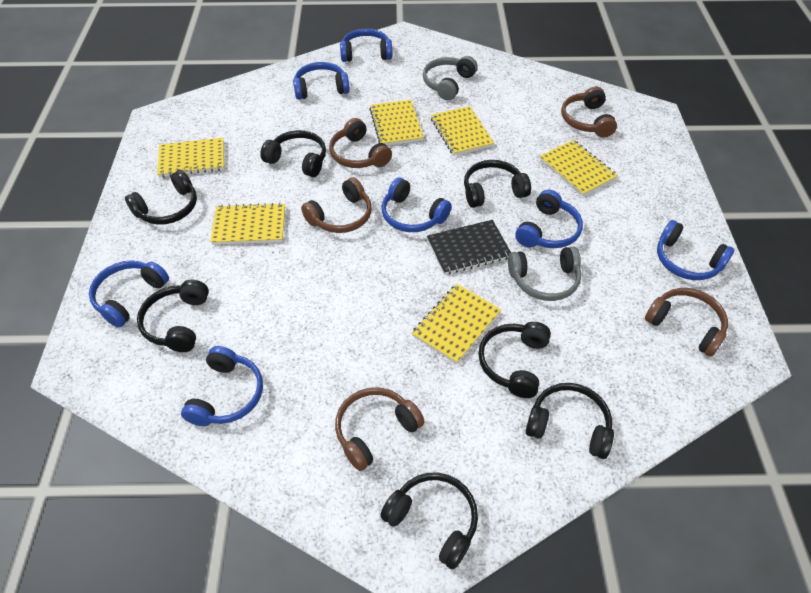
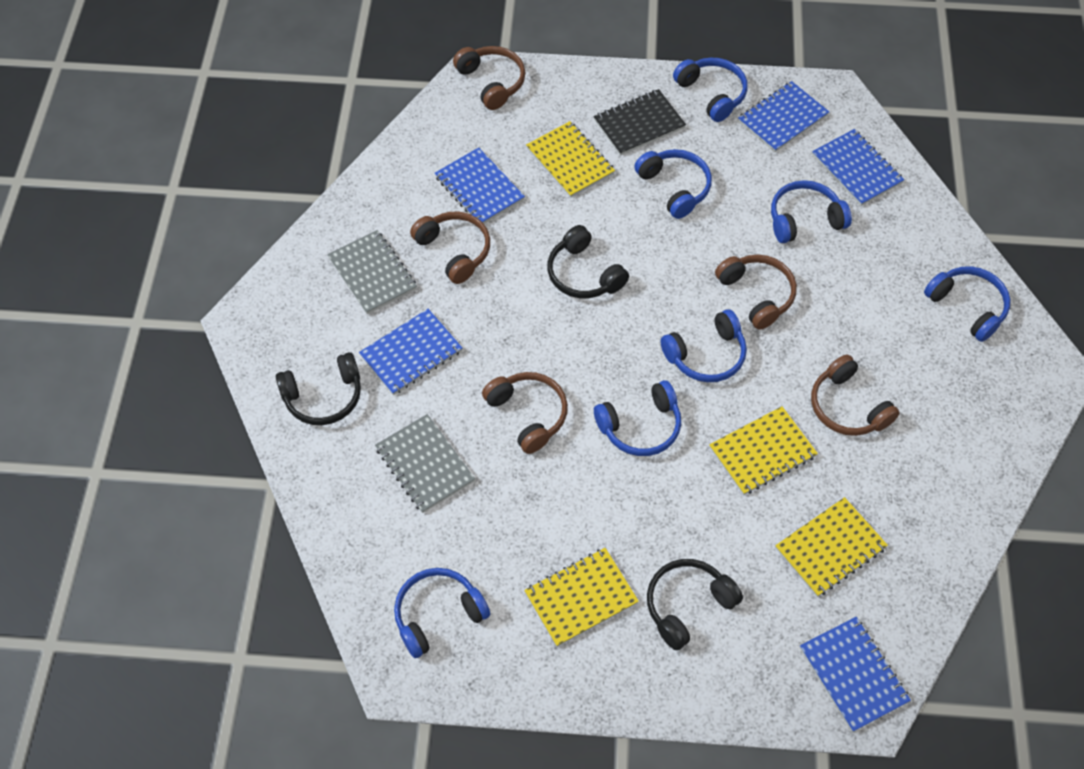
black headphones: [125,170,197,225] [137,280,209,352] [260,130,326,177] [380,472,478,569] [464,160,531,208] [478,322,551,398] [526,383,614,459] = 7 -> [276,352,361,425] [547,225,629,298] [647,559,743,650] = 3
blue notebook: none = 0 -> [359,309,462,395] [435,148,525,223] [738,81,829,152] [800,617,911,732] [812,129,904,206] = 5
grey headphones: [423,56,478,100] [508,247,581,301] = 2 -> none = 0
grey notebook: none = 0 -> [327,230,417,314] [375,414,475,513] = 2
yellow notebook: [157,138,224,178] [210,203,285,245] [369,100,424,145] [412,284,501,364] [431,106,494,156] [540,140,618,196] = 6 -> [524,548,639,647] [526,121,615,198] [709,406,818,495] [775,497,888,597] = 4

